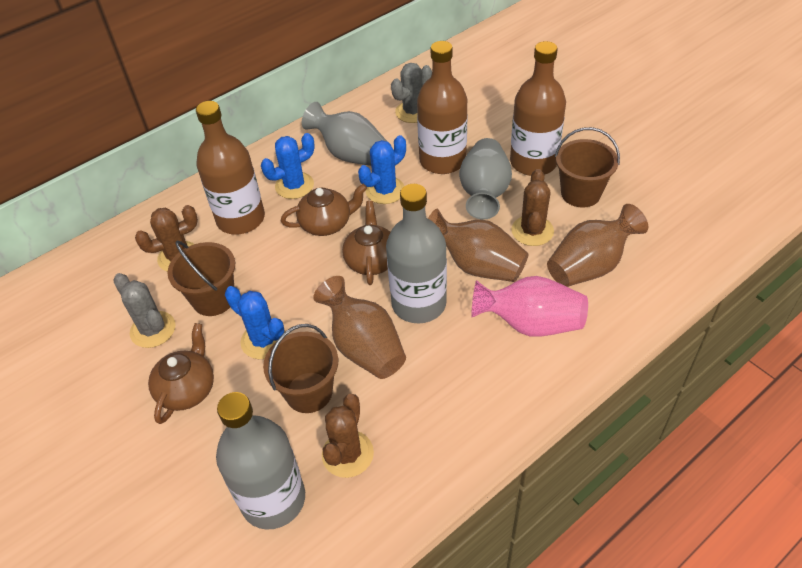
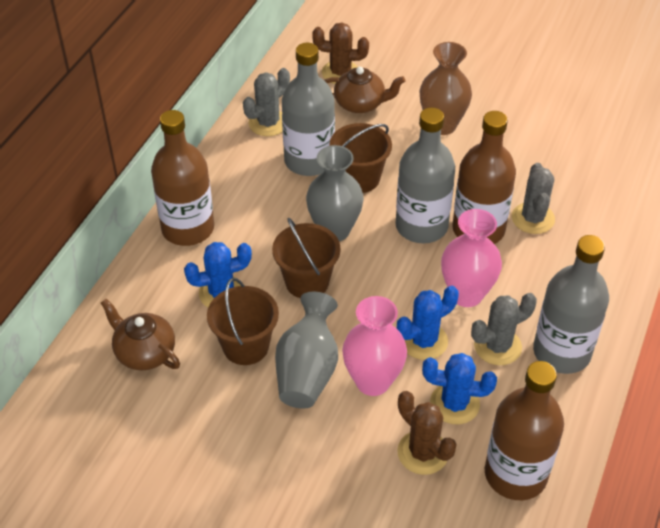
brown cactus: [135,205,198,272] [322,394,374,478] [511,169,554,246] = 3 -> [312,23,369,84] [397,391,457,475] = 2
brown teapot: [148,323,214,424] [281,184,367,236] [342,201,391,285] = 3 -> [101,299,180,370] [324,67,405,113] = 2
brown vase: [313,276,406,379] [428,209,529,282] [547,204,648,287] = 3 -> [419,42,472,135] = 1
grey bottle: [216,392,305,530] [386,184,447,323] = 2 -> [282,43,335,176] [396,108,455,243] [533,235,609,374] = 3
grey cactus: [113,273,175,348] [391,63,432,123] = 2 -> [243,68,290,136] [471,293,537,365] [512,163,555,234] = 3
pink vase: [471,276,588,337] = 1 -> [342,296,407,396] [441,209,502,307] = 2

